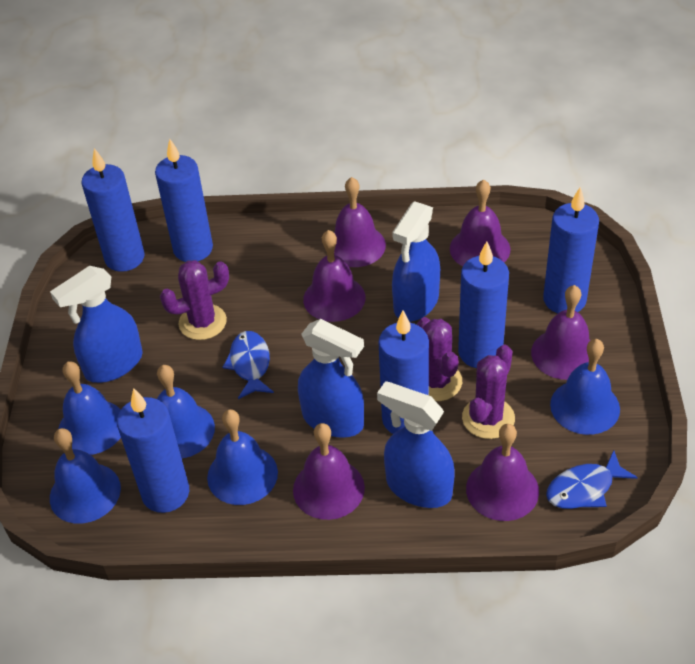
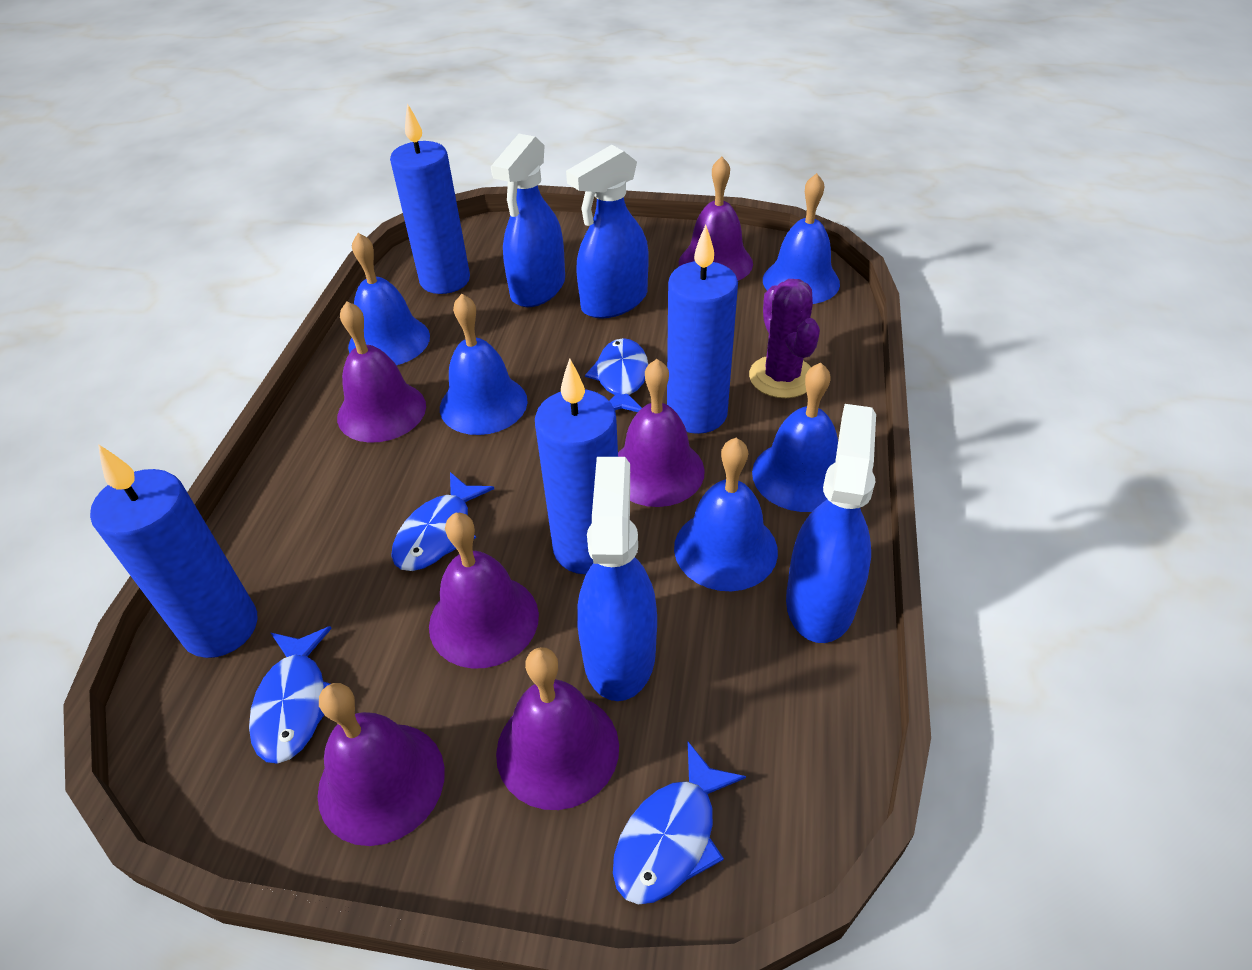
blue candle: [81,148,145,272] [117,388,189,513] [155,139,213,262] [379,310,429,434] [458,242,509,368] [543,187,599,313] = 6 -> [90,444,257,658] [390,103,470,294] [535,358,618,574] [667,225,738,434] = 4
blue fish: [222,331,274,399] [546,451,637,509] = 2 -> [249,626,332,764] [391,472,494,571] [585,338,648,412] [613,742,746,904] = 4
purple cactus: [160,260,229,340] [417,317,462,401] [462,345,515,439] = 3 -> [749,279,820,398] = 1

